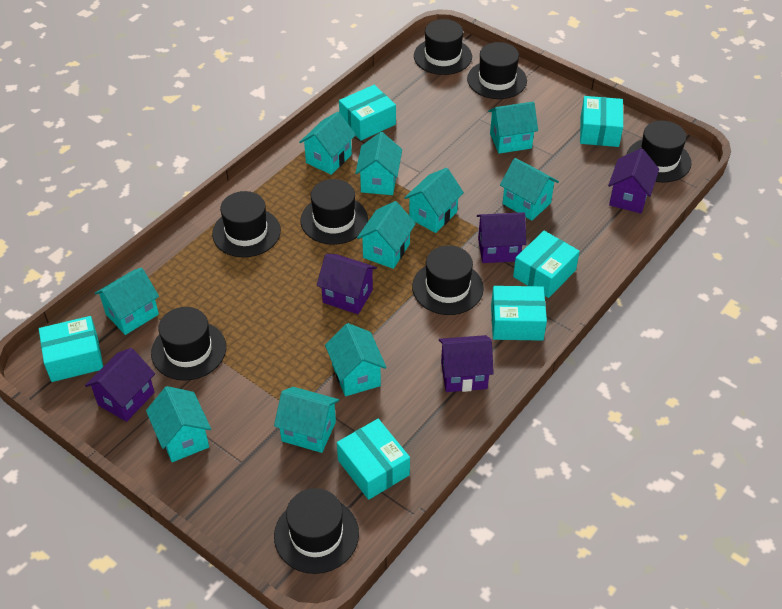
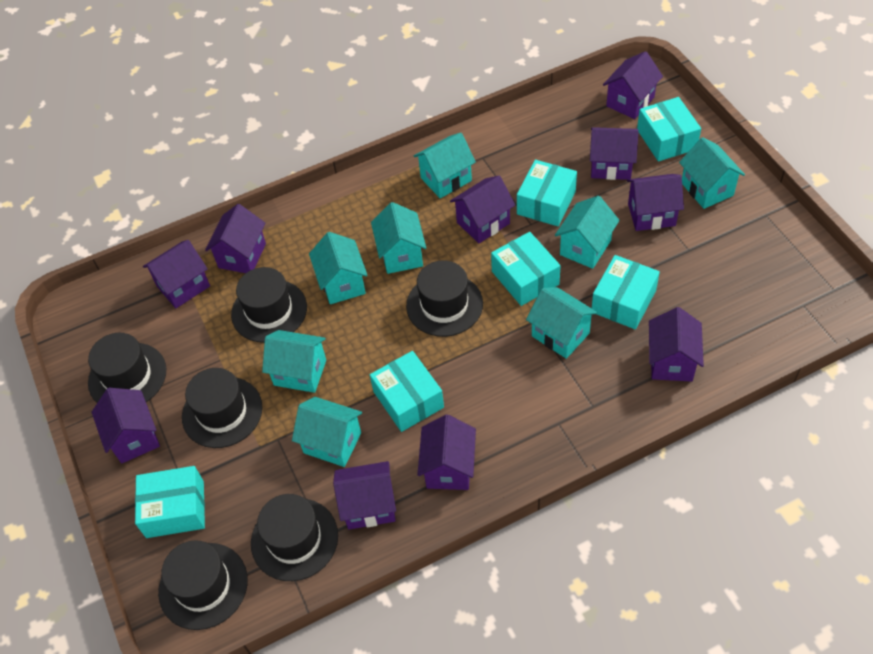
black hat: [151,307,226,381] [212,191,281,257] [274,488,359,574] [300,179,368,245] [412,245,484,315] [414,19,472,75] [467,42,527,99] [627,121,691,182] = 8 -> [88,333,166,403] [158,540,248,630] [182,368,262,448] [231,267,307,343] [251,494,338,581] [406,260,483,337] = 6
purple house: [85,348,155,422] [316,254,377,314] [439,335,494,392] [477,212,526,263] [608,148,659,213] = 5 -> [91,388,160,463] [143,240,210,308] [205,204,266,273] [333,461,396,530] [417,415,476,490] [450,175,515,243] [590,127,639,180] [603,51,663,119] [627,174,684,231] [649,307,704,382] = 10
turquoise house: [95,267,159,335] [146,386,211,462] [274,387,339,453] [299,112,356,175] [325,323,387,396] [355,132,402,195] [357,201,416,269] [404,168,464,233] [488,102,538,154] [500,158,559,221] = 10 -> [262,330,326,393] [292,397,362,467] [309,232,368,304] [371,202,426,274] [413,133,476,198] [526,287,597,359] [555,196,620,269] [679,137,745,209] = 8

